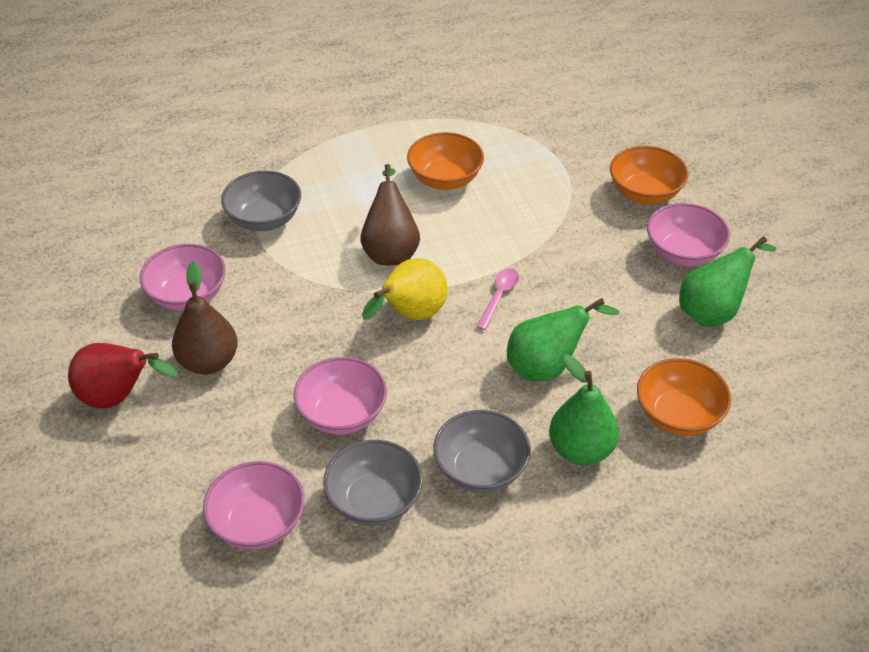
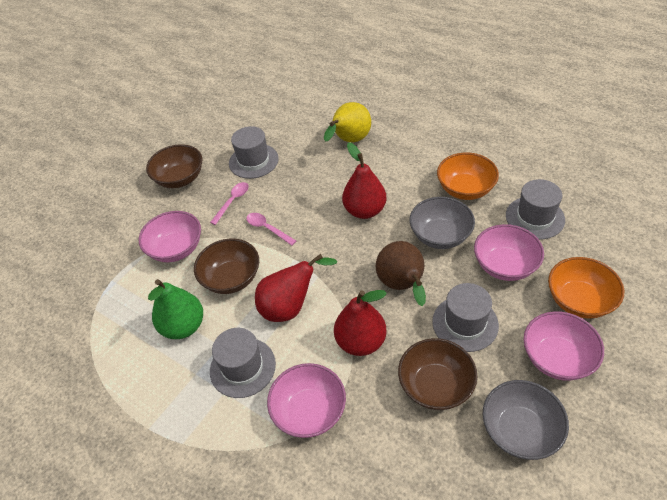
brown bowl: none = 0 -> [146,144,202,188] [194,239,259,294] [398,338,477,410] = 3
brown pear: [172,261,238,374] [361,164,420,265] = 2 -> [376,241,426,306] = 1
green pear: [507,298,619,381] [549,355,619,465] [679,236,777,327] = 3 -> [148,279,203,339] = 1
grey bowl: [221,171,301,231] [323,440,423,526] [433,410,531,493] = 3 -> [409,197,475,249] [483,380,569,460] = 2
grey hat: none = 0 -> [210,328,276,398] [229,126,279,179] [432,283,499,352] [506,179,565,239] = 4
orange bowl: [407,132,484,190] [610,146,688,204] [637,358,731,436] = 3 -> [437,152,499,200] [548,257,624,319] = 2
pink spoon: [476,268,519,330] = 1 -> [210,182,249,225] [246,213,296,246] = 2
red pear: [68,343,178,409] = 1 -> [255,254,337,322] [334,290,387,356] [342,142,386,219] = 3

